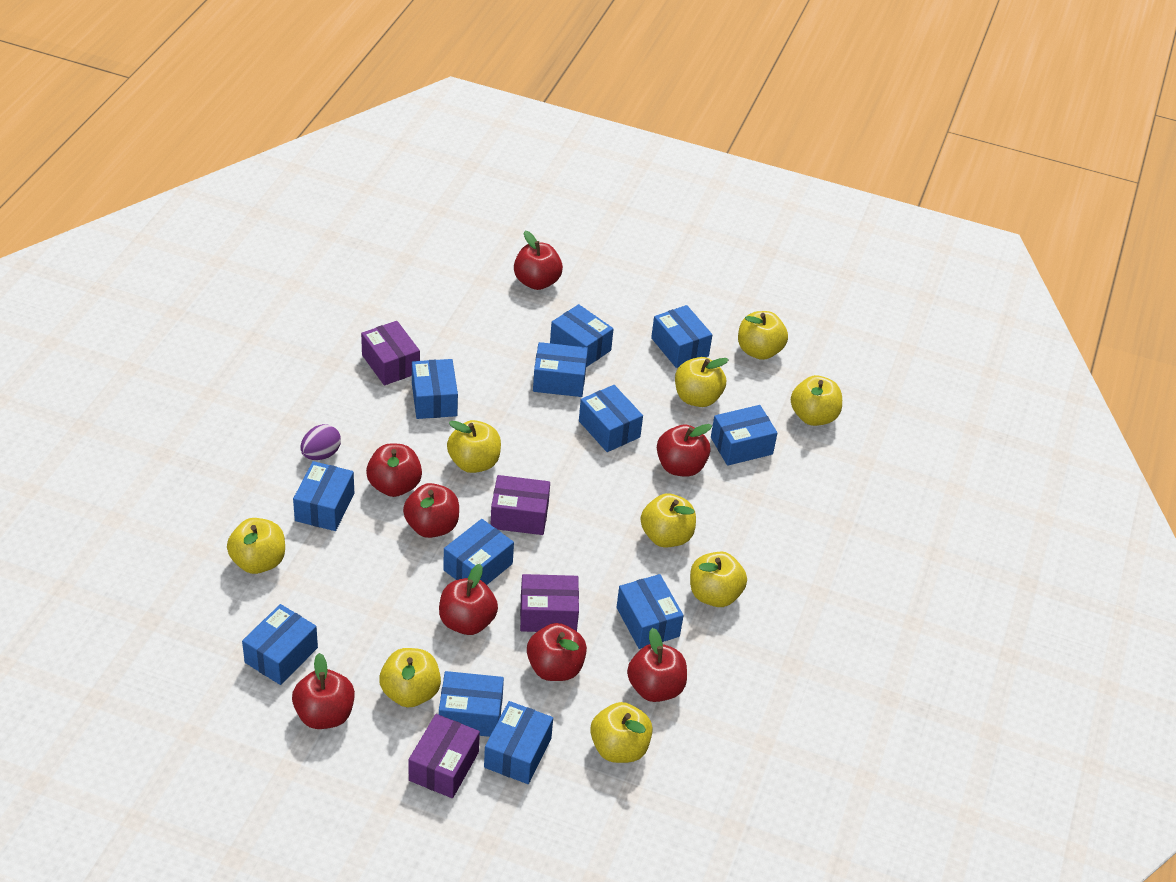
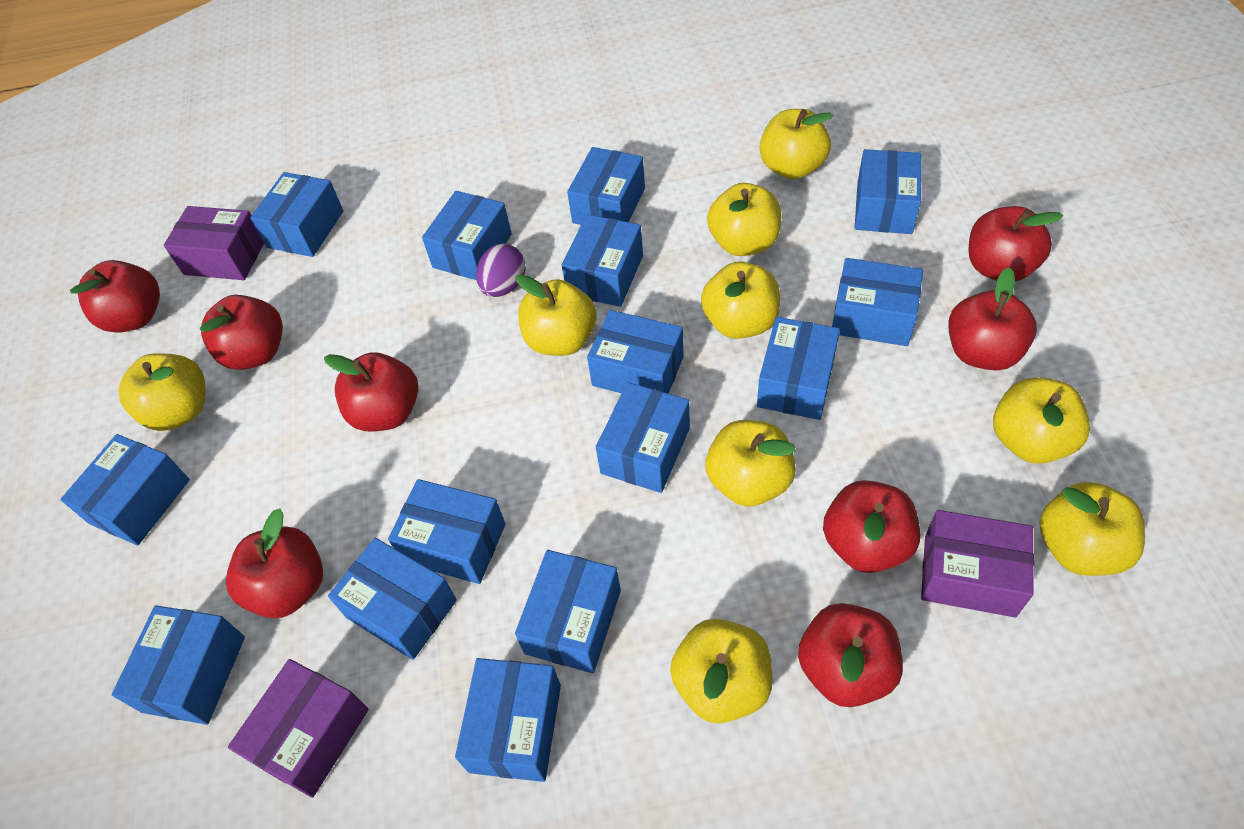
blue box: [242,604,318,685] [293,461,354,531] [412,359,458,419] [439,671,504,737] [443,519,514,585] [484,701,553,784] [533,342,588,397] [550,304,613,367] [579,385,643,452] [617,574,684,649] [651,305,712,368] [711,405,777,466] = 12 -> [60,434,190,546] [112,605,245,725] [250,172,343,257] [328,538,457,660] [388,479,505,584] [422,191,512,280] [455,658,561,782] [515,550,621,673] [562,214,643,307] [567,147,645,225] [587,310,684,394] [596,382,690,493] [757,317,840,420] [832,258,923,346] [855,149,922,234] = 15
purple box: [361,321,420,385] [408,714,480,798] [490,475,550,535] [520,574,579,632] = 4 -> [164,206,264,280] [228,659,369,798] [921,510,1034,617] = 3

